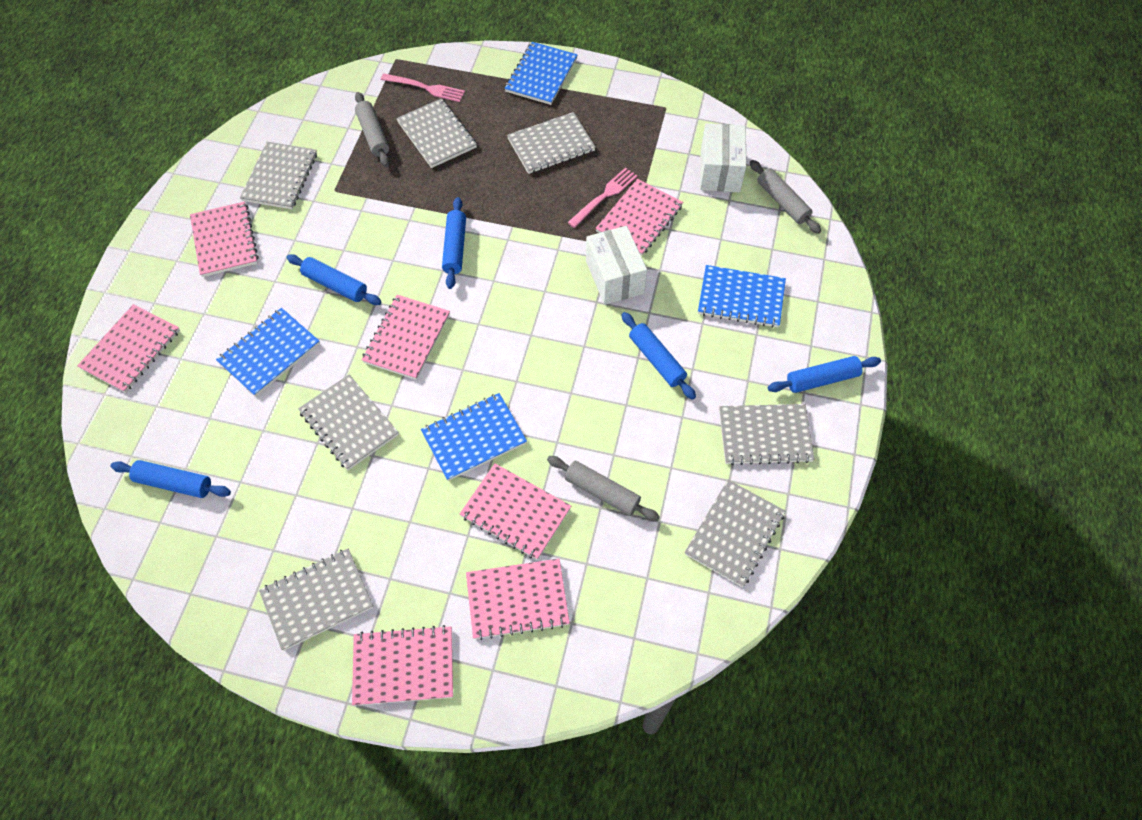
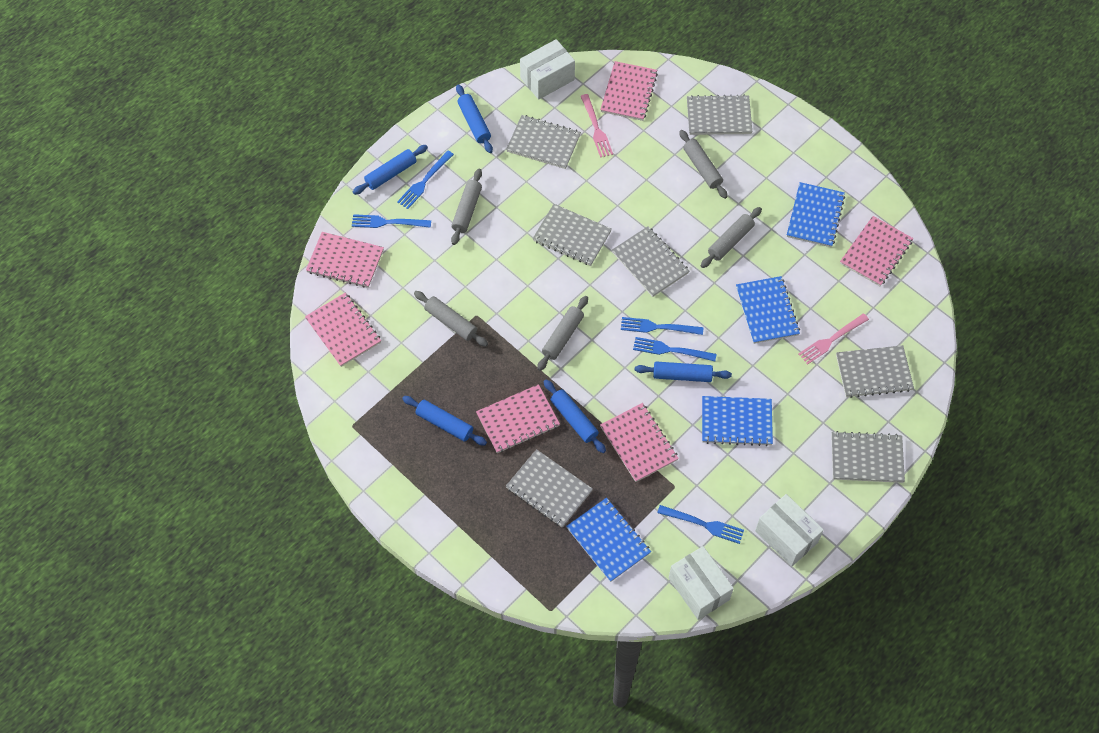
blue fork: none = 0 -> [352,214,431,228] [397,151,454,209] [621,317,703,335] [633,337,716,361] [657,505,744,544] = 5
grey rolling pin: [355,92,390,167] [547,456,660,521] [750,160,821,234] = 3 -> [414,291,488,347] [451,169,482,245] [537,296,588,371] [679,130,727,199] [701,207,762,268] = 5
pink notebook: [77,304,180,393] [190,201,259,277] [352,625,453,706] [361,295,450,380] [460,464,571,560] [466,559,570,640] [596,179,683,256] = 7 -> [305,293,381,367] [306,232,384,288] [476,384,560,453] [600,61,658,121] [600,403,679,482] [840,216,913,286] = 6
white box: [586,226,647,305] [700,123,746,192] = 2 -> [520,39,575,100] [669,546,734,620] [755,494,824,566] = 3

